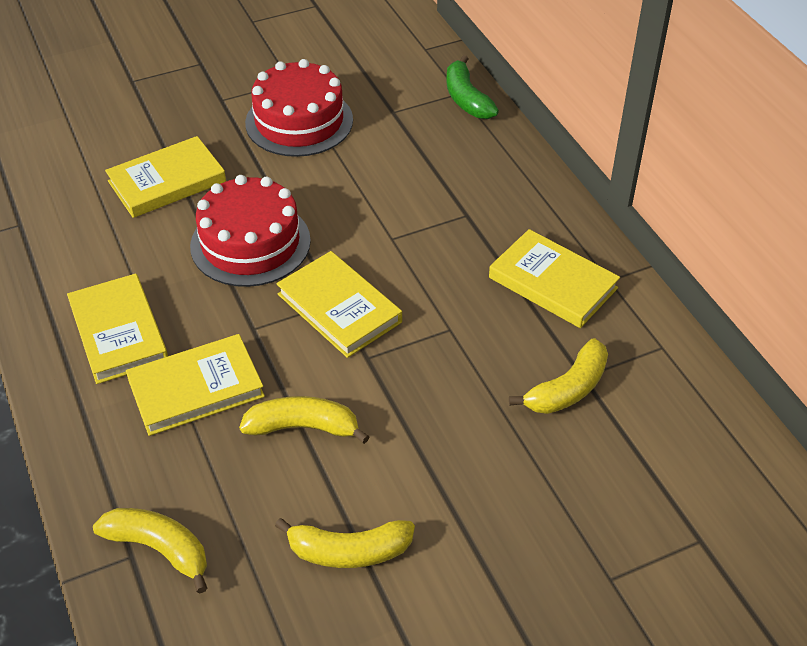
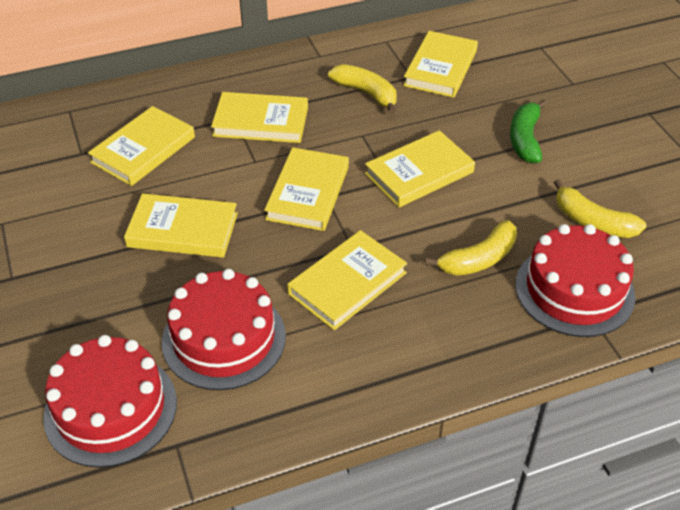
red cake: [190,175,311,287] [245,59,353,157] = 2 -> [43,335,177,468] [162,269,286,390] [516,224,636,337] = 3
yellow banana: [93,508,207,593] [239,396,370,444] [275,518,415,568] [509,338,608,414] = 4 -> [328,64,397,114] [425,220,517,276] [554,179,646,238] = 3
yellow book: [67,274,168,384] [105,136,226,218] [126,334,265,436] [276,251,402,358] [489,229,620,328] = 5 -> [88,106,195,186] [124,194,238,258] [211,92,308,143] [264,147,349,231] [287,230,407,330] [365,130,475,207] [403,31,478,98] = 7

